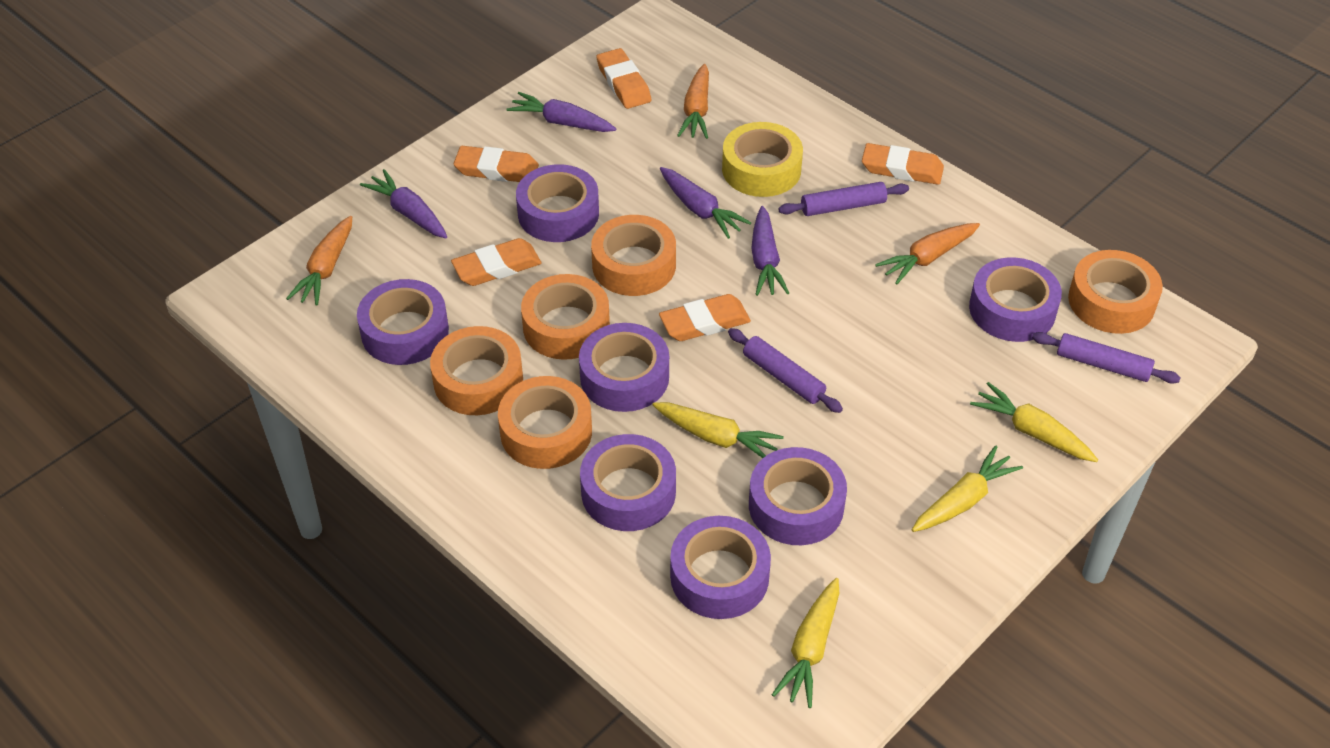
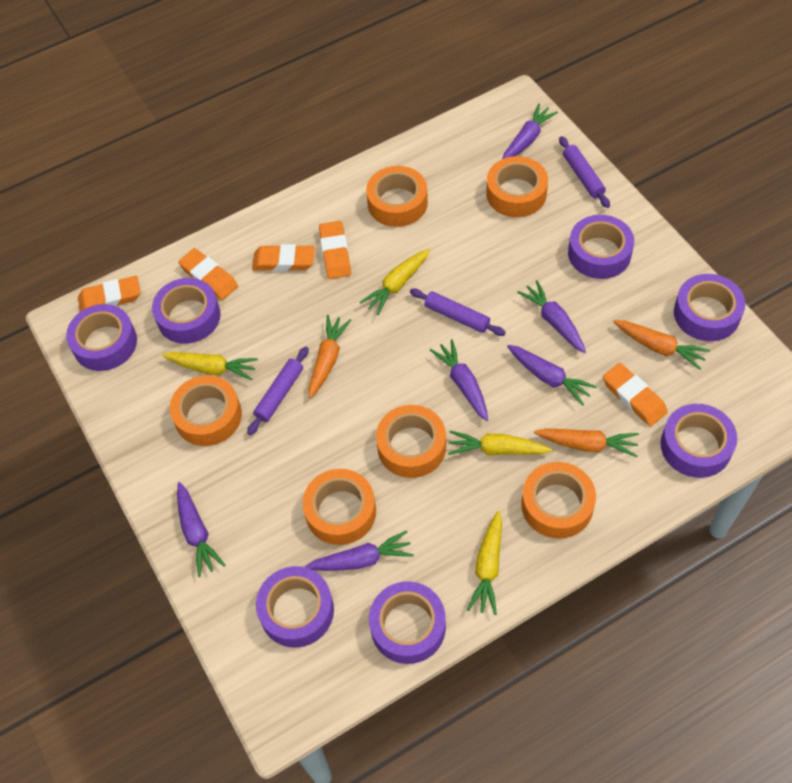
orange tape: [430,326,523,415] [498,376,592,469] [521,274,610,360] [591,215,676,296] [1068,250,1163,334] = 5 -> [170,375,242,446] [302,469,376,545] [366,166,428,227] [376,405,446,478] [486,156,548,217] [521,462,596,539] = 6
purple carrot: [360,169,447,238] [506,92,617,132] [660,167,751,239] [751,206,789,296] = 4 -> [177,482,225,577] [305,530,414,571] [430,339,488,421] [502,103,558,159] [507,345,597,406] [517,280,586,353] = 6
yellow tape: [722,122,803,197] = 1 -> none = 0

